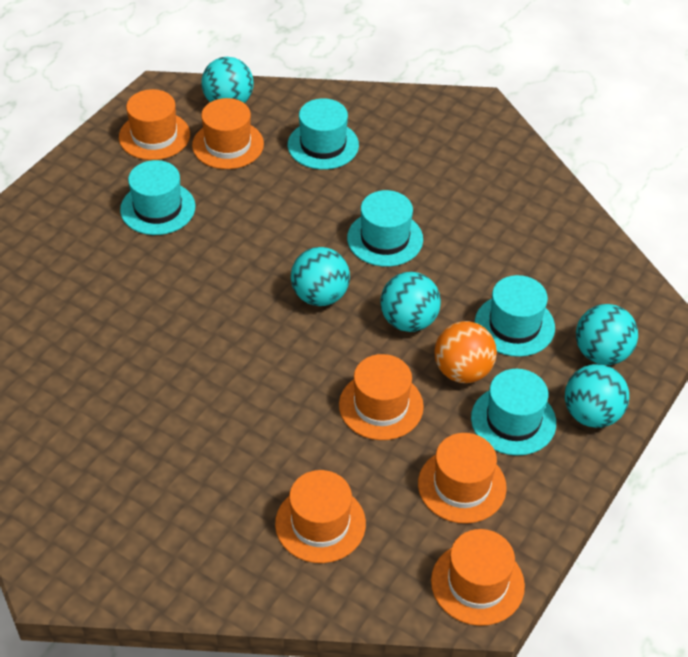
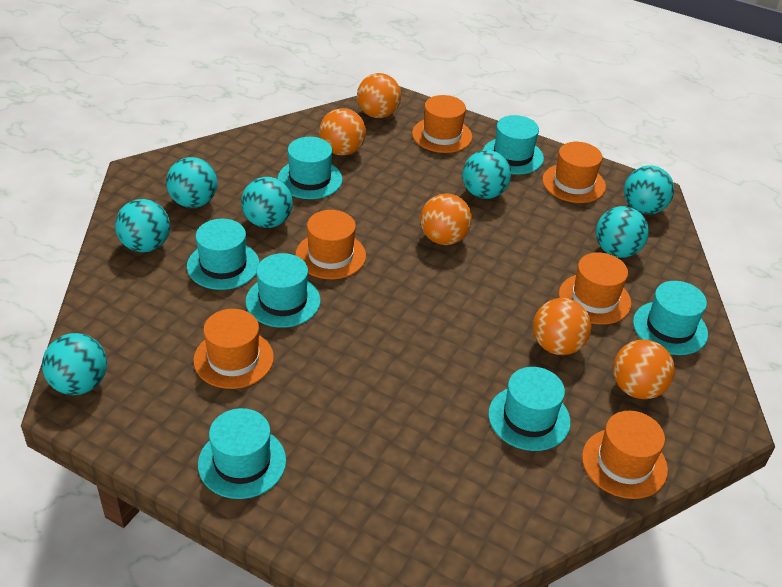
orange ball: [434,321,497,383] = 1 -> [319,108,366,156] [357,73,401,118] [420,194,472,245] [533,298,591,355] [613,340,675,399] = 5
turquoise ball: [201,57,254,103] [291,247,350,306] [380,272,441,332] [565,364,629,428] [576,304,638,365] = 5 -> [42,333,107,395] [115,199,170,252] [166,157,218,208] [241,177,293,228] [462,150,511,199] [596,206,649,258] [624,165,674,214] = 7
turquoise hat: [120,160,195,235] [288,98,359,170] [347,190,423,267] [471,369,556,456] [475,275,555,357] = 5 -> [187,219,260,290] [198,408,286,499] [246,253,320,328] [277,137,342,199] [483,115,544,175] [488,367,571,451] [633,281,708,355] = 7

